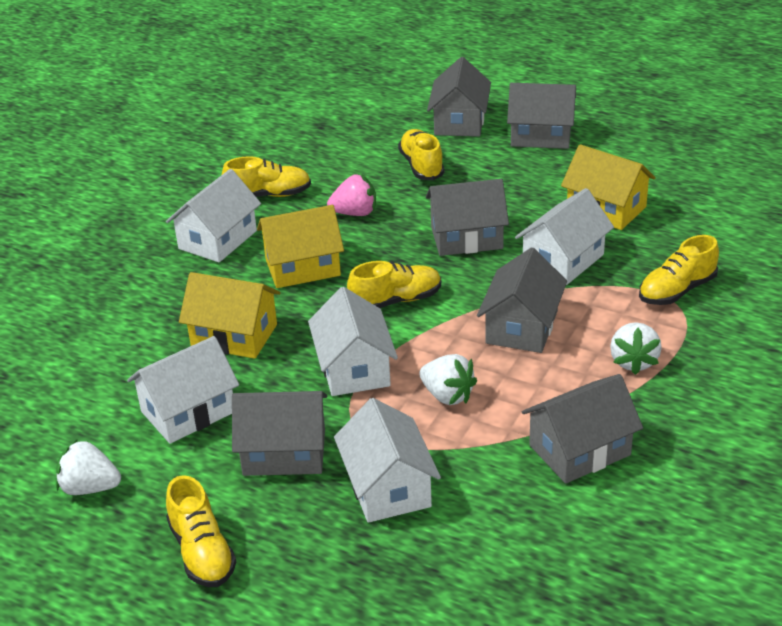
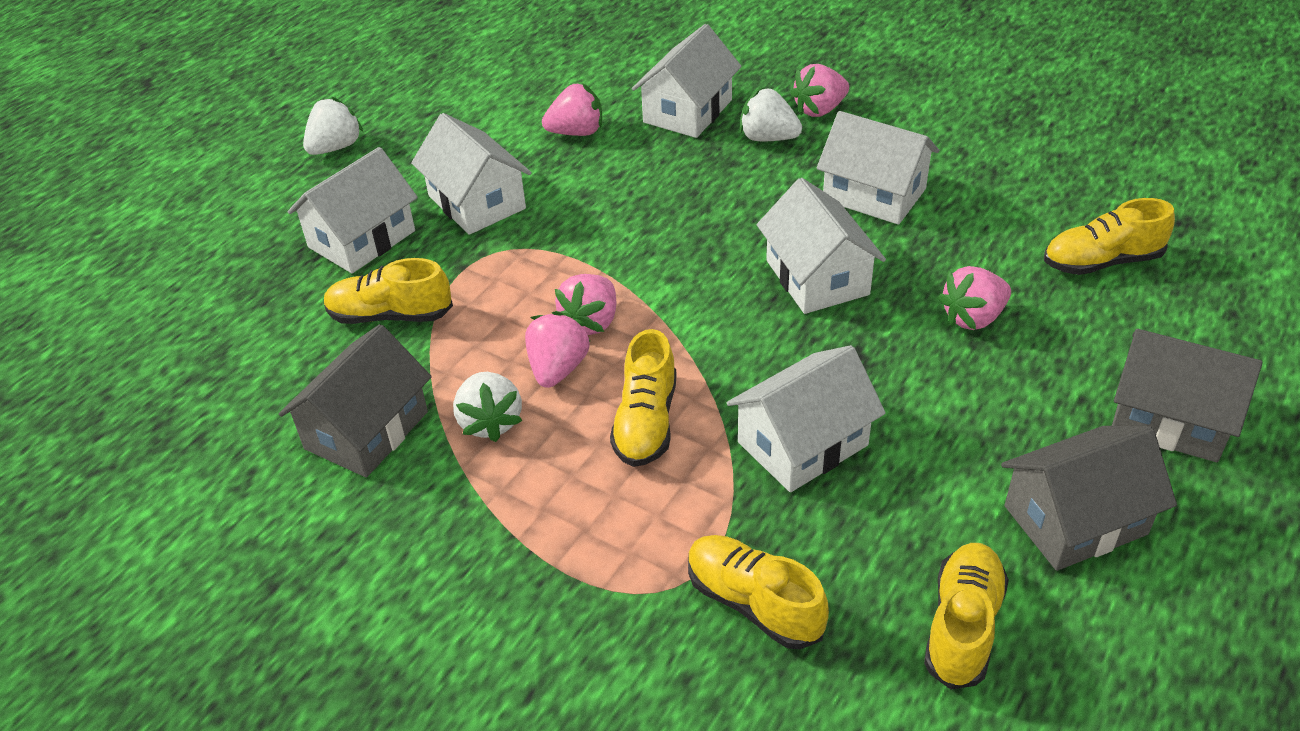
grey house: [232,391,327,476] [426,179,509,256] [427,57,491,137] [477,247,567,353] [507,83,576,149] [522,374,643,484] = 6 -> [279,324,432,477] [1001,426,1177,571] [1112,329,1262,462] = 3
pink strawberry: [327,175,376,216] = 1 -> [525,311,591,388] [542,83,602,136] [555,274,616,335] [790,64,849,117] [938,266,1011,330] = 5
white house: [127,336,239,444] [166,169,261,262] [308,287,398,396] [334,398,441,523] [515,188,614,285] = 5 -> [288,147,418,273] [411,113,532,235] [632,24,742,138] [727,345,886,492] [757,178,886,314] [817,111,939,225] = 6
yellow house: [179,272,280,359] [257,205,344,288] [561,144,655,230] = 3 -> none = 0

